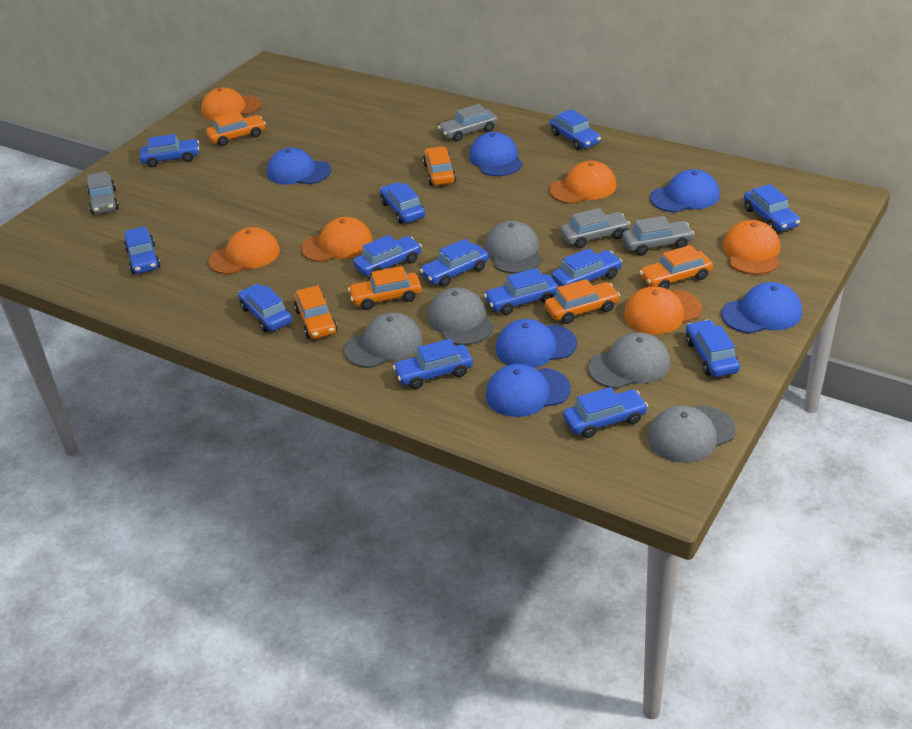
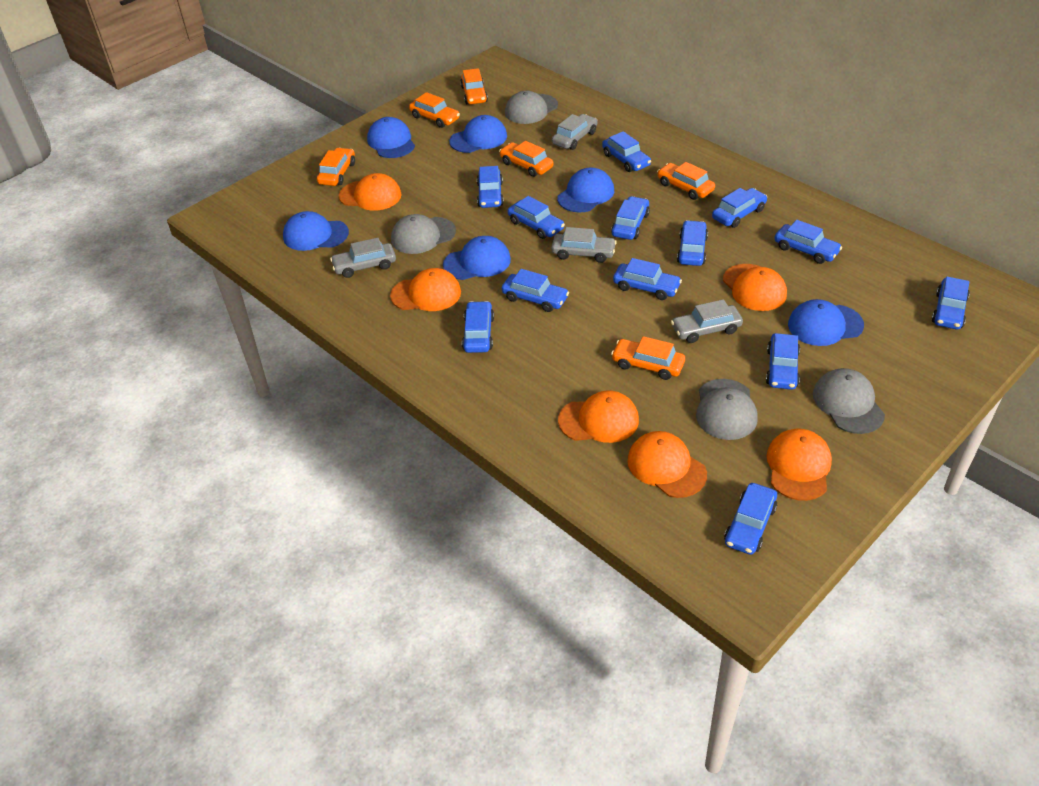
grey cap: [344,312,423,368] [427,287,494,345] [484,221,542,274] [588,332,671,389] [648,405,735,463] = 5 -> [391,214,456,254] [505,91,558,124] [696,379,758,440] [813,368,885,434] = 4

